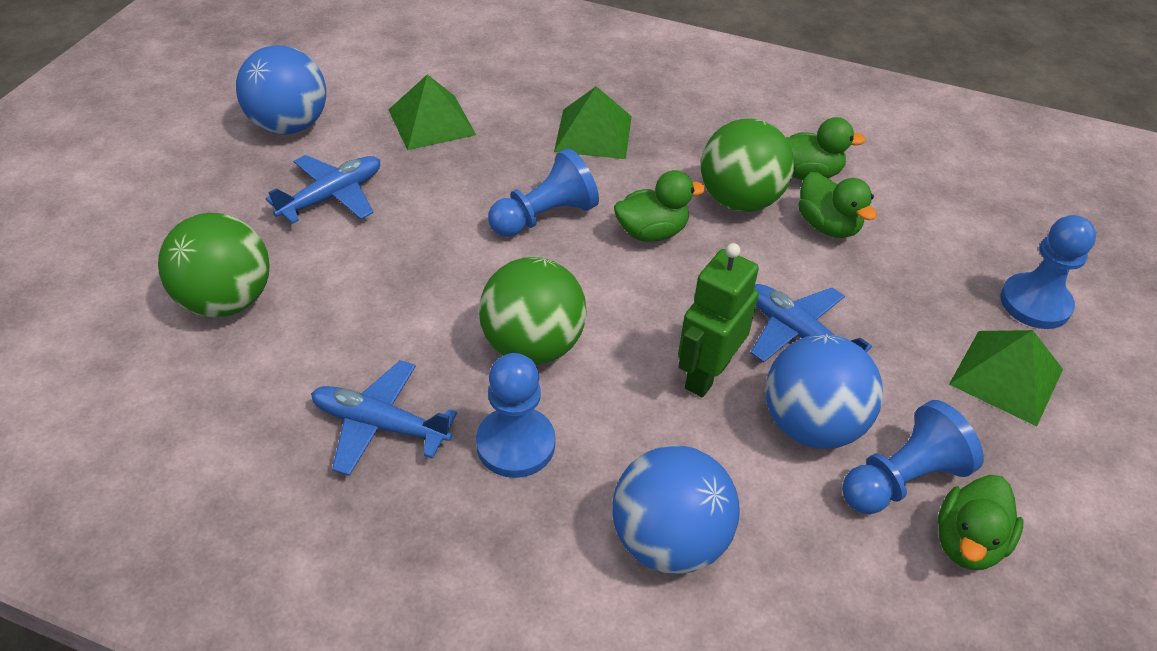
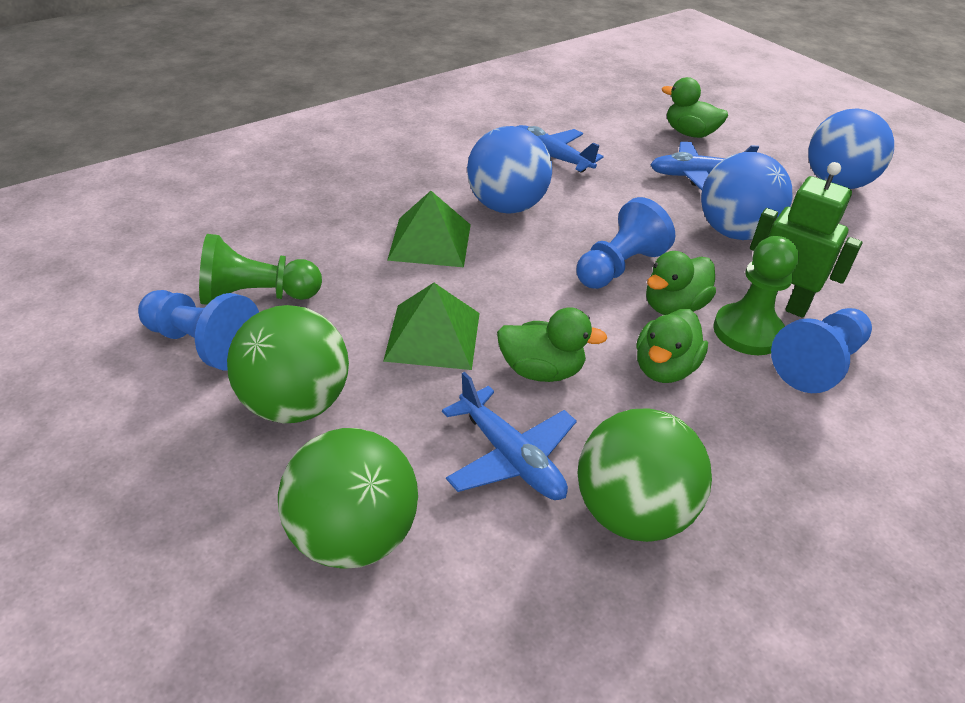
blue pawn: [476,353,555,478] [488,148,599,237] [842,400,984,514] [1000,215,1096,329] = 4 -> [138,290,259,371] [576,197,675,289] [771,308,872,393] = 3
green pawn: none = 0 -> [199,234,322,305] [713,236,799,355] = 2
green pyramid: [389,74,476,150] [554,86,632,159] [949,330,1063,426] = 3 -> [383,283,480,370] [387,191,471,267] = 2

